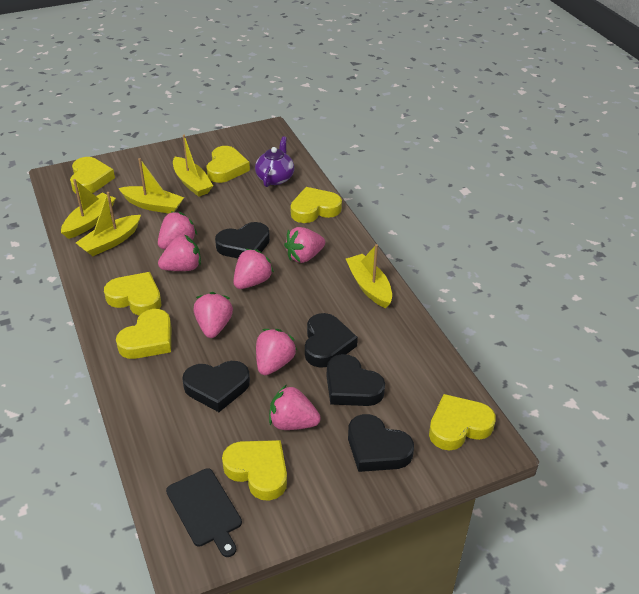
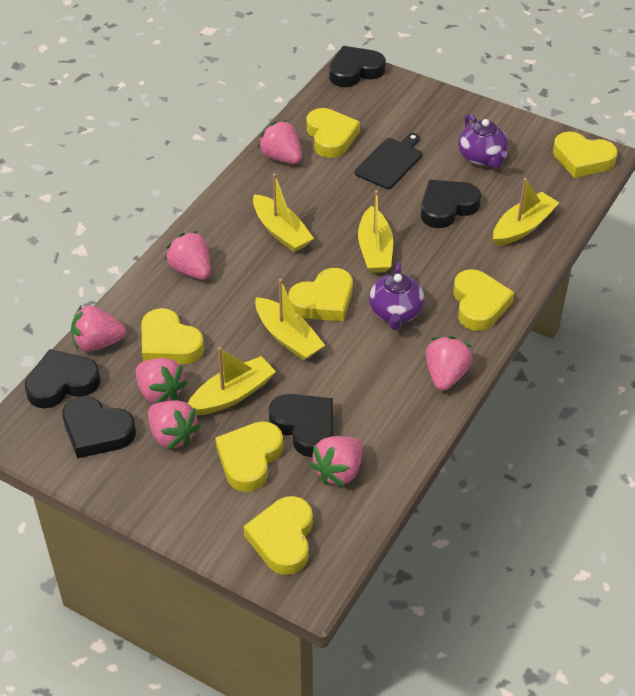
purple teapot: [255,136,294,187] = 1 -> [369,262,425,330] [458,114,508,168] = 2

